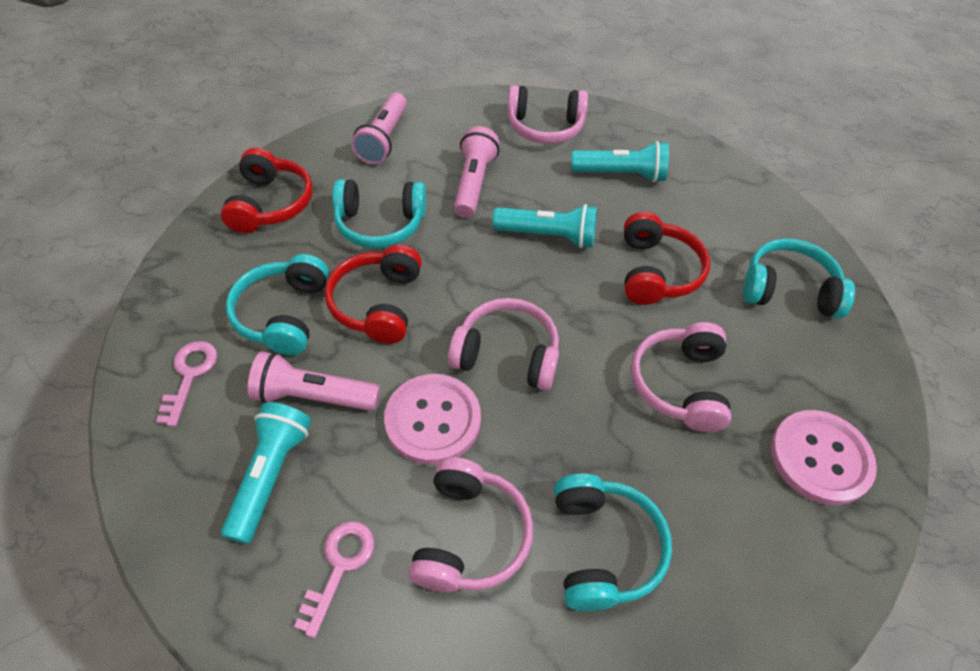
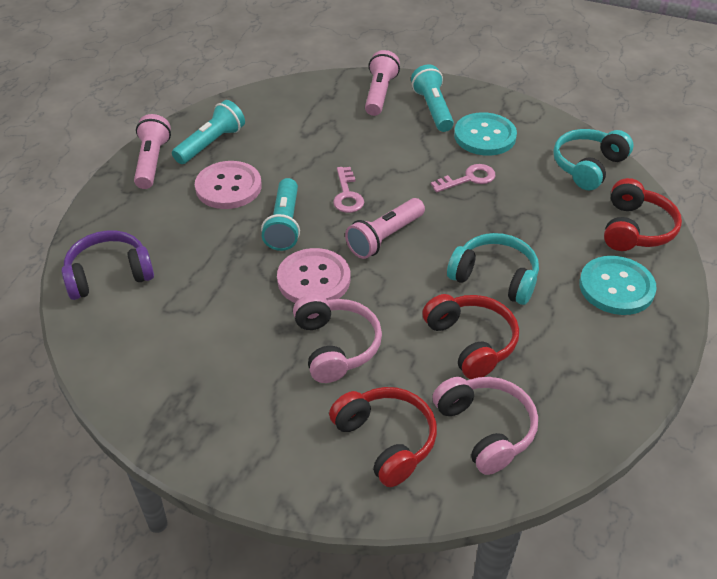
pink headphones: [408,457,533,592] [448,298,559,391] [507,85,588,144] [631,322,731,432] = 4 -> [293,294,382,383] [432,377,538,475] = 2
purple headphones: none = 0 -> [61,230,154,300] = 1
turquoise button: none = 0 -> [454,112,517,156] [579,256,657,315] = 2
turquoise headphones: [226,254,329,355] [332,179,426,248] [554,474,672,611] [743,238,855,318] = 4 -> [447,233,539,305] [553,129,633,191] = 2

